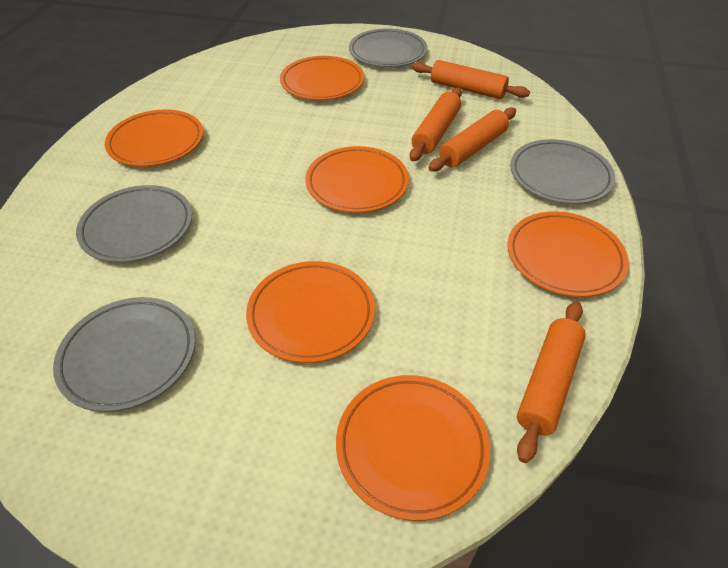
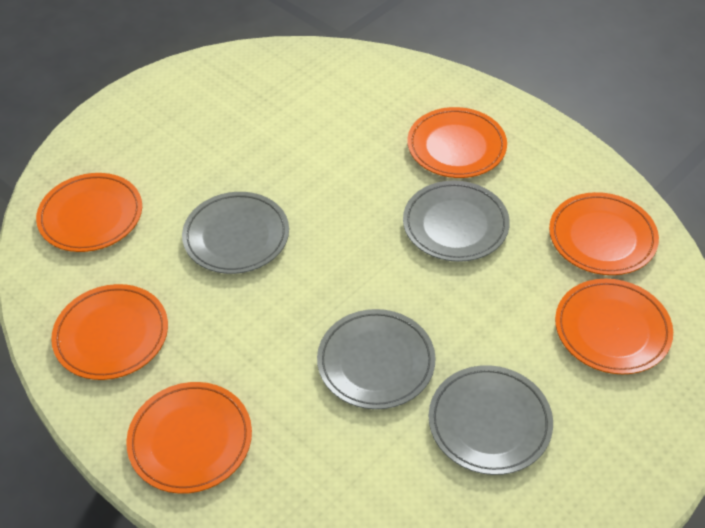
orange rolling pin: [410,88,462,161] [412,60,530,99] [429,107,516,172] [517,301,586,463] = 4 -> none = 0

